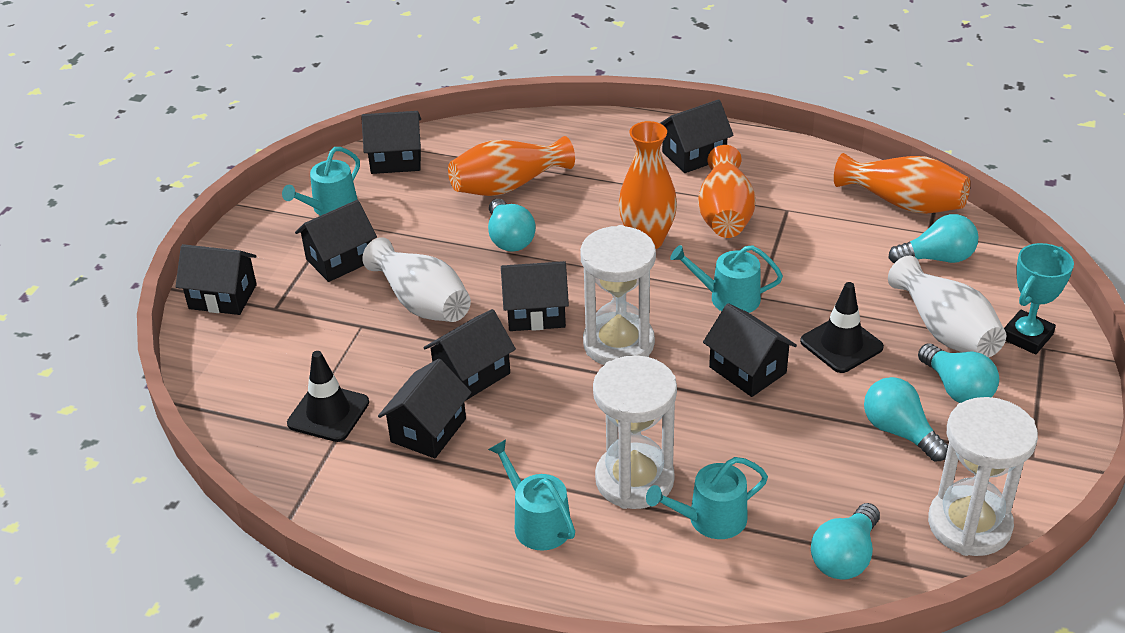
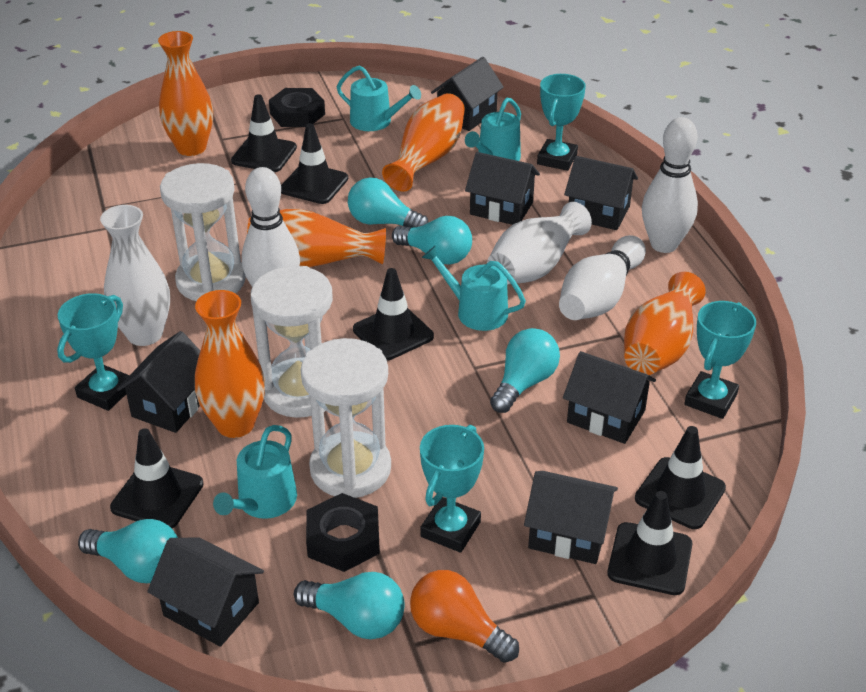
black house: [176,244,257,315] [295,200,377,282] [361,111,421,174] [378,359,471,458] [424,309,516,400] [501,261,569,331] [660,99,734,173] [703,303,797,397] = 8 -> [117,331,200,433] [147,537,264,647] [431,57,504,131] [465,152,540,225] [524,471,618,564] [563,351,656,444] [564,156,638,230] = 7
black nut: none = 0 -> [269,88,325,127] [306,493,380,572] = 2
black traffic cone: [287,351,369,442] [800,282,884,373] = 2 -> [110,428,204,528] [231,94,297,172] [281,123,348,204] [353,268,434,360] [607,491,692,595] [635,426,726,529] = 6
orange light bulb: none = 0 -> [410,570,519,663] = 1
orange vase: [448,136,575,196] [619,121,677,249] [698,145,756,238] [834,153,970,214] = 4 -> [158,31,213,156] [195,290,265,438] [247,209,386,267] [382,93,465,192] [624,272,706,375] = 5
turquoise trophy: [1004,243,1074,355] = 1 -> [57,293,129,411] [420,425,484,553] [537,74,586,171] [685,301,756,419] = 4
white bowling pin: none = 0 -> [242,167,300,287] [559,235,646,320] [642,117,698,253] = 3

